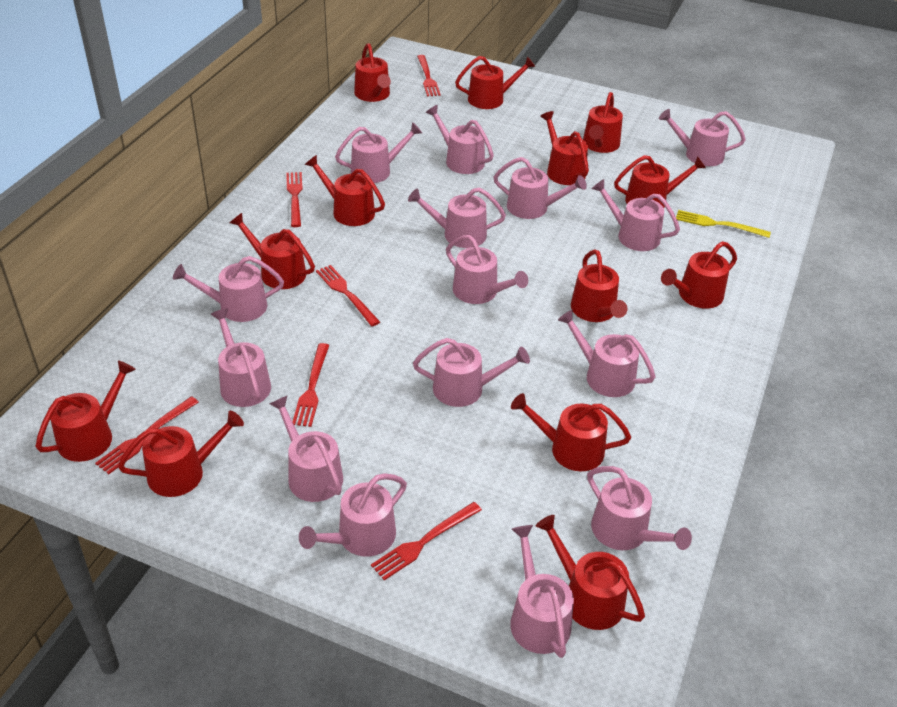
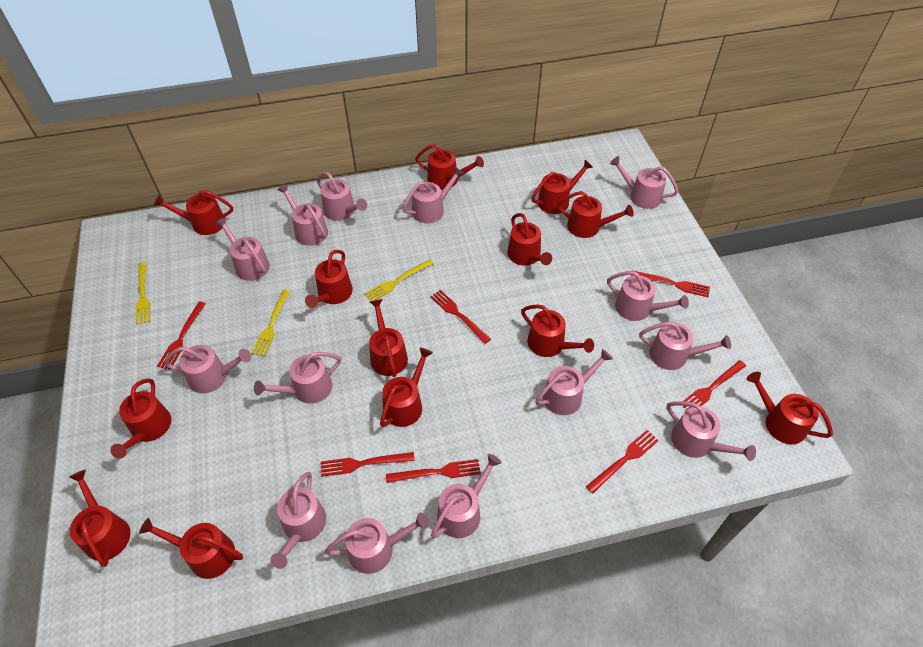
pink watering can: [173,256,284,322] [211,308,271,407] [270,396,343,502] [299,473,407,557] [335,122,422,183] [408,188,506,248] [413,338,530,407] [426,105,494,174] [446,235,528,304] [493,157,587,219] [510,525,574,658] [558,310,655,397] [587,466,692,550] [592,179,680,251] [659,109,746,166] = 15 -> [164,345,251,393] [215,217,270,281] [254,352,341,404] [270,472,326,569] [278,184,328,246] [317,172,367,221] [325,512,429,574] [402,167,464,223] [431,454,502,539] [535,349,613,415] [607,271,689,321] [610,156,679,209] [639,321,731,370] [666,401,756,461] = 14
red fork: [95,396,199,474] [286,172,303,227] [292,343,329,427] [316,265,380,326] [371,502,482,580] [417,55,441,96] = 6 -> [157,302,206,370] [321,452,415,477] [386,459,481,483] [430,290,491,344] [586,430,659,493] [631,270,710,297] [683,360,746,410] = 7
yellow fork: [676,210,771,238] = 1 -> [136,262,150,325] [251,290,290,356] [364,259,434,301] = 3

